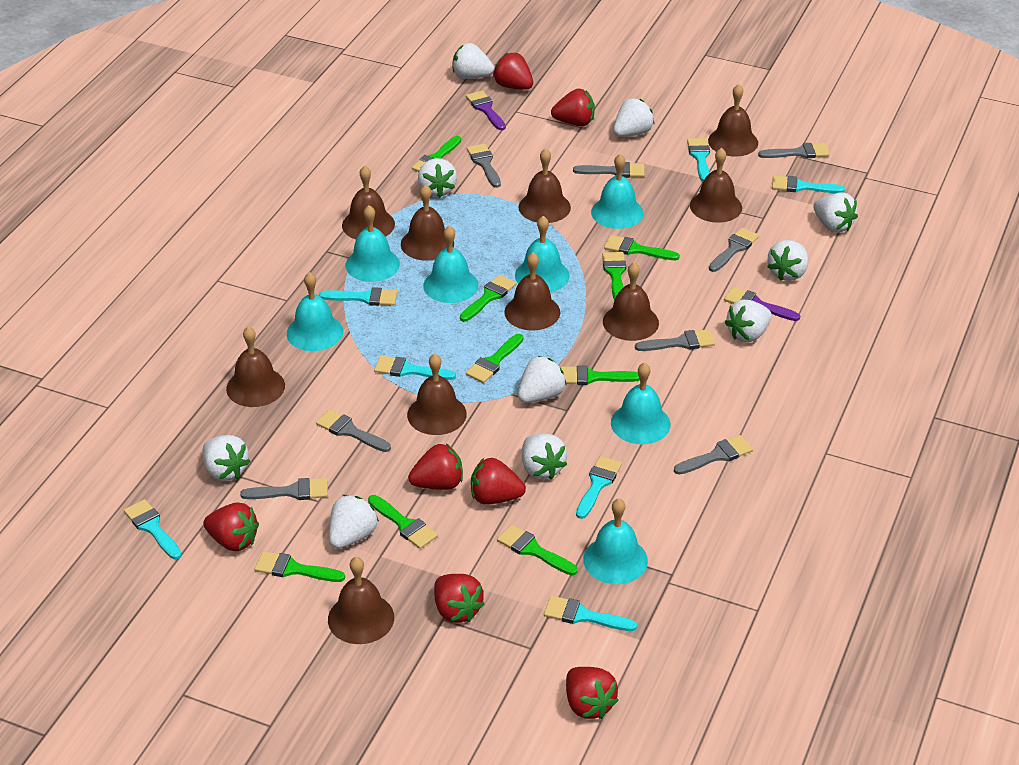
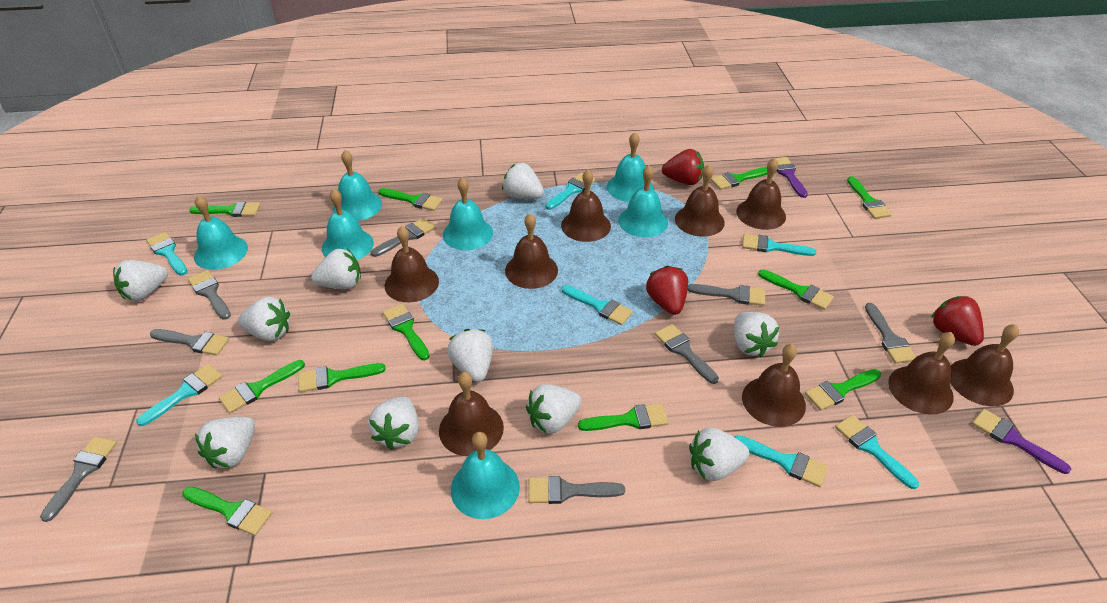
brown bell: [226,326,285,407] [328,557,394,644] [342,166,395,239] [401,185,454,261] [407,354,467,435] [504,252,560,331] [518,148,571,223] [603,262,659,341] [690,148,742,223] [708,84,758,157] = 10 -> [385,226,439,302] [439,372,504,456] [505,213,558,289] [561,169,611,242] [675,164,725,237] [736,158,786,230] [742,344,806,427] [888,332,955,415] [950,324,1019,406] = 9
green brush: [255,551,345,582] [368,495,438,549] [412,136,461,172] [460,275,516,322] [466,334,523,383] [497,525,578,576] [560,365,640,385] [602,252,626,300] [604,235,680,260] = 9 -> [183,487,272,536] [189,201,260,217] [219,360,305,413] [298,363,386,392] [379,188,443,211] [383,304,430,360] [578,403,669,431] [711,167,768,190] [758,269,834,310] [805,369,881,411] [847,176,892,219] = 11
red strawberry: [203,502,259,551] [408,443,463,490] [434,574,485,623] [471,458,526,505] [493,53,533,90] [551,88,595,126] [566,667,619,719] = 7 -> [646,266,688,315] [662,149,704,185] [931,296,984,346] = 3

